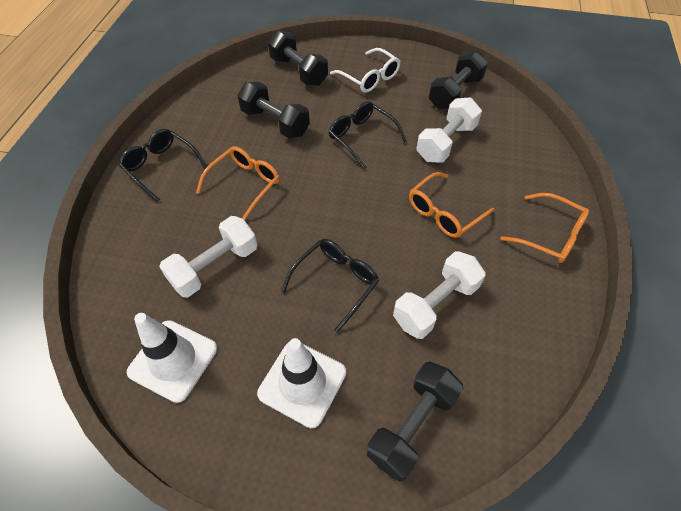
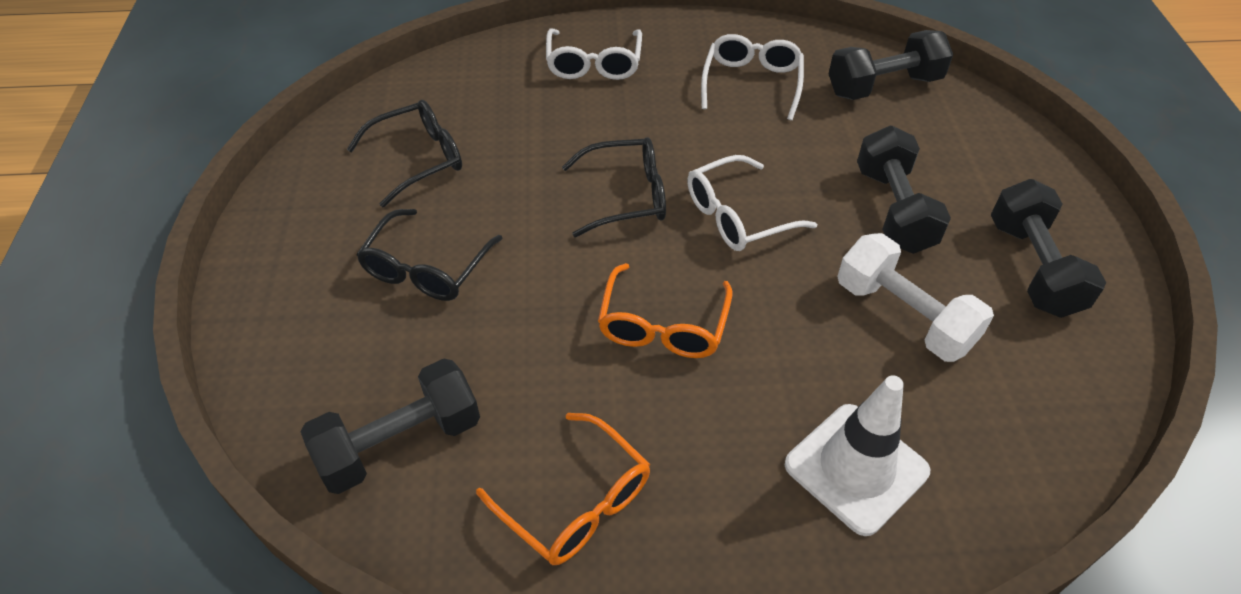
orange glasses: [196,146,280,220] [409,172,495,238] [500,193,589,263] = 3 -> [476,413,650,565] [598,263,733,358] = 2
white dumbbell: [159,216,257,297] [393,251,486,339] [416,97,482,163] = 3 -> [837,233,994,362] = 1
white glasses: [330,48,400,93] = 1 -> [546,29,642,80] [687,155,817,251] [701,34,804,120] = 3
white traffic cone: [127,313,217,403] [257,338,346,428] = 2 -> [785,375,930,536] = 1

